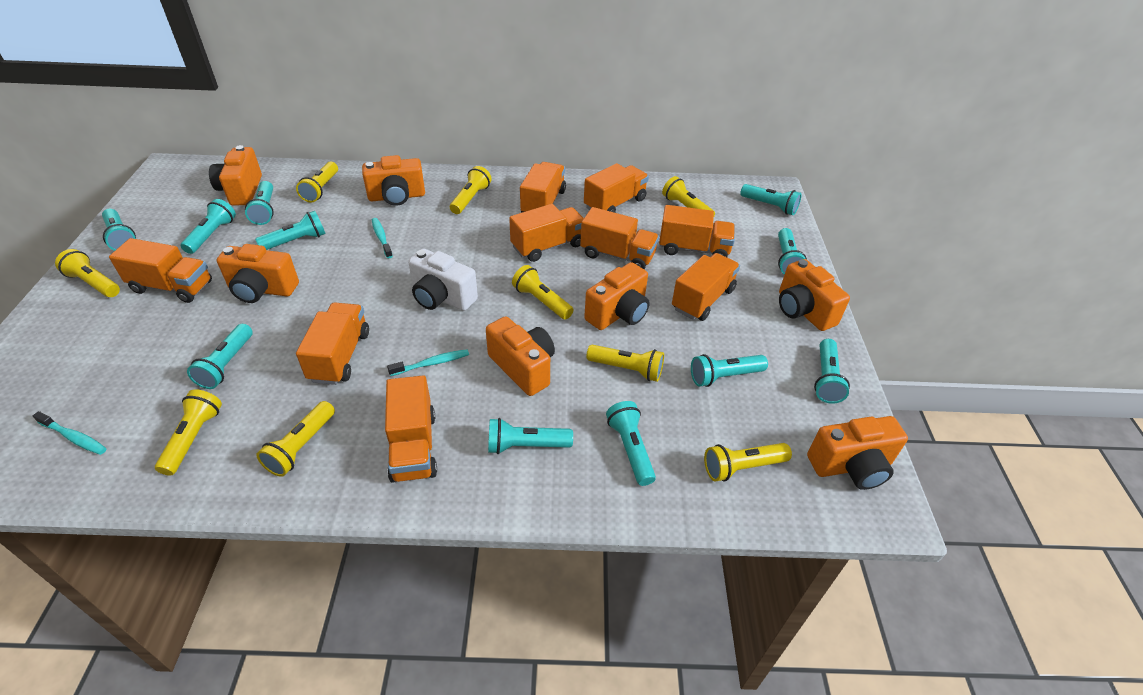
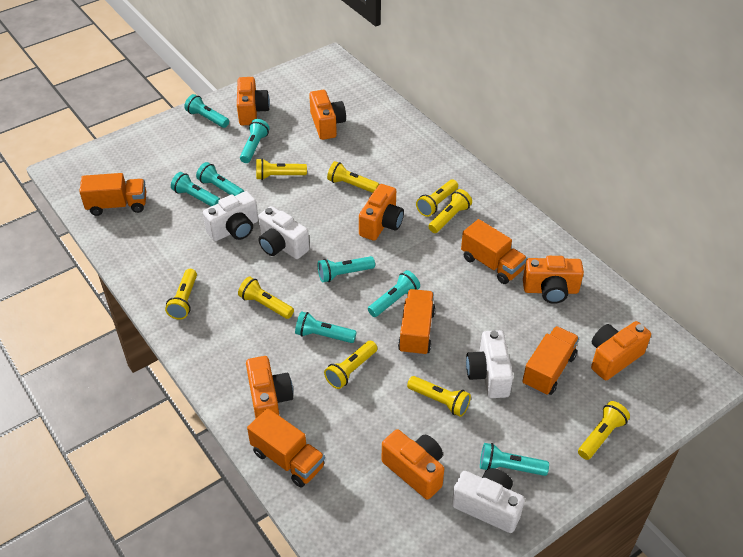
orange truck: [109,238,212,303] [296,303,369,385] [385,375,437,483] [509,204,584,262] [520,162,566,212] [580,207,659,269] [584,163,649,213] [659,205,735,257] [672,253,740,321] = 9 -> [79,173,146,216] [247,408,325,487] [398,289,435,356] [461,219,527,284] [522,326,579,395] = 5
turquoise flashlight: [102,209,136,251] [181,199,236,254] [187,324,253,389] [245,181,274,225] [255,211,326,250] [488,418,573,454] [606,401,656,486] [691,354,768,387] [740,184,801,215] [778,228,807,275] [814,339,850,404] = 11 -> [171,172,220,206] [184,94,229,128] [196,162,244,196] [240,119,270,163] [295,311,357,343] [318,256,375,282] [368,270,420,317] [480,443,549,476] = 8
turquoise toothbrush: [33,411,107,455] [372,218,393,258] [387,349,469,376] = 3 -> none = 0
white camera: [408,249,478,311] = 1 -> [203,191,258,241] [258,206,310,259] [452,468,525,533] [466,330,513,398] = 4

